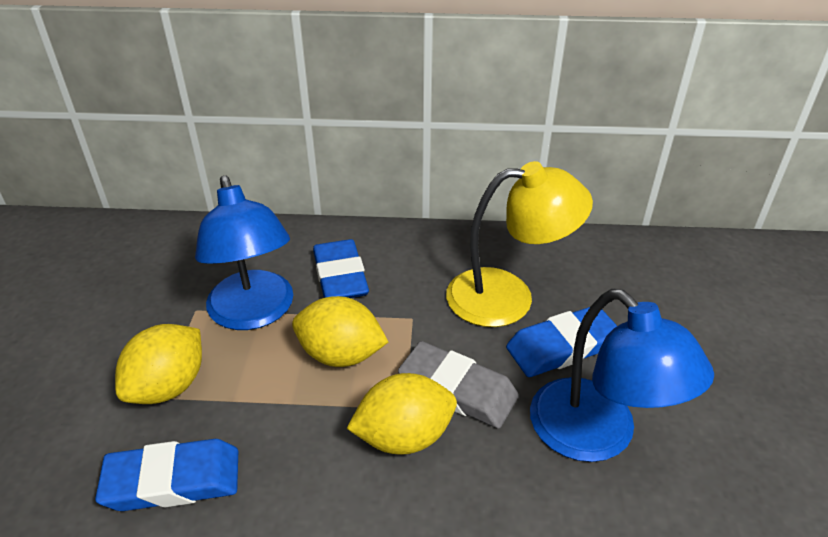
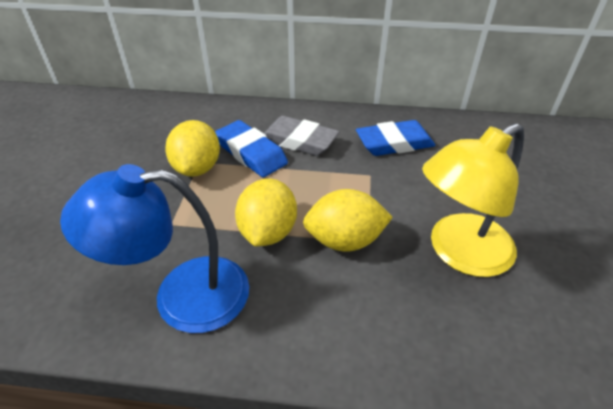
blue eraser: [95,439,238,511] [313,239,369,298] [506,307,617,377] = 3 -> [215,120,288,177] [356,120,436,156] = 2
blue lamp: [195,175,293,330] [530,289,714,462] = 2 -> [60,164,249,333] = 1

